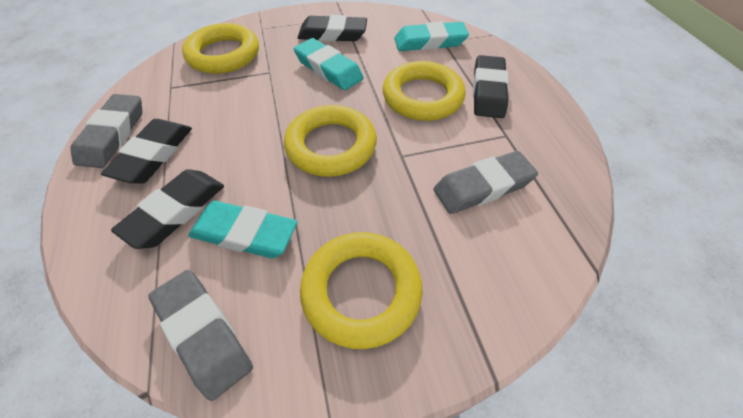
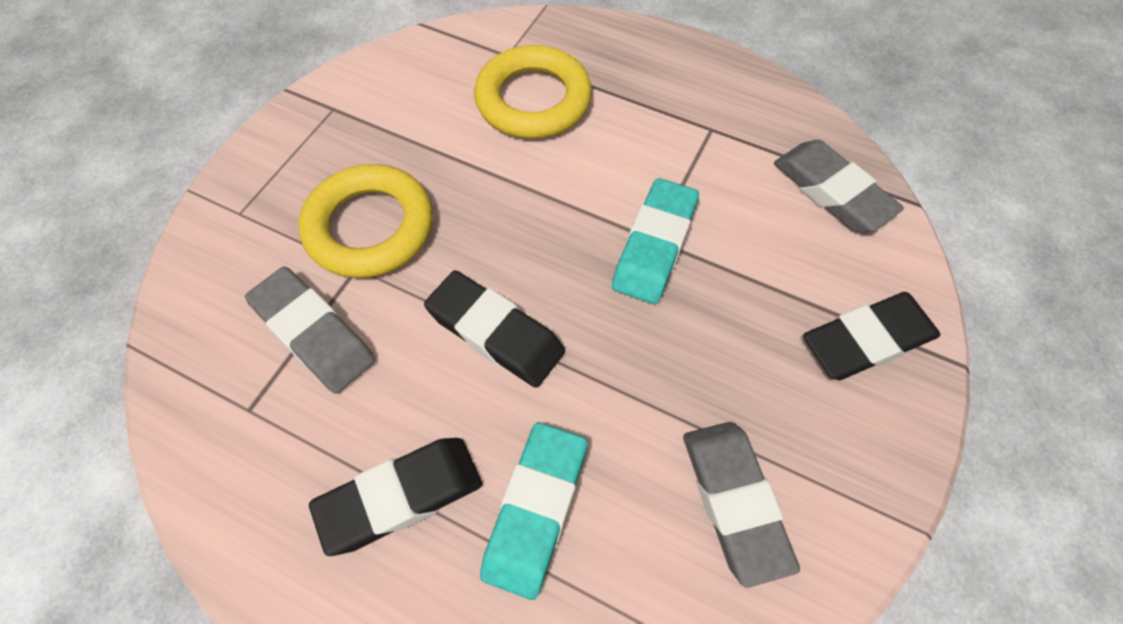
black eraser: [101,119,192,184] [111,169,224,249] [297,15,367,42] [473,55,509,118] = 4 -> [309,438,482,556] [424,270,565,388] [803,292,940,380] = 3
turquoise eraser: [188,201,297,258] [294,38,364,90] [394,21,469,51] = 3 -> [480,422,588,600] [612,178,699,304] = 2
yellow ring: [182,23,259,74] [284,105,377,177] [300,232,423,349] [383,61,466,121] = 4 -> [299,164,433,278] [474,45,592,139] = 2

